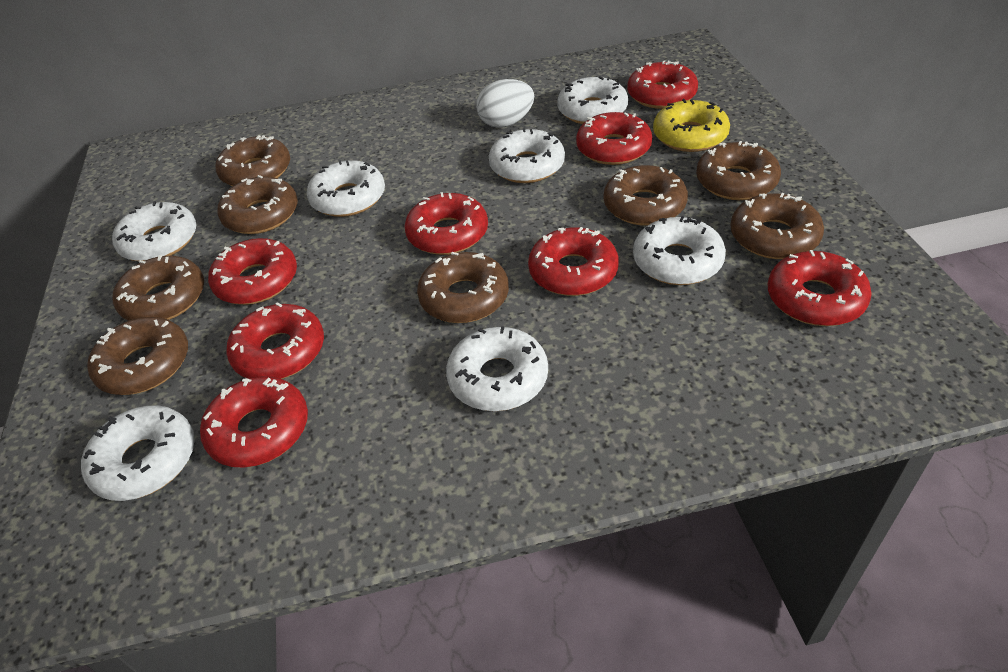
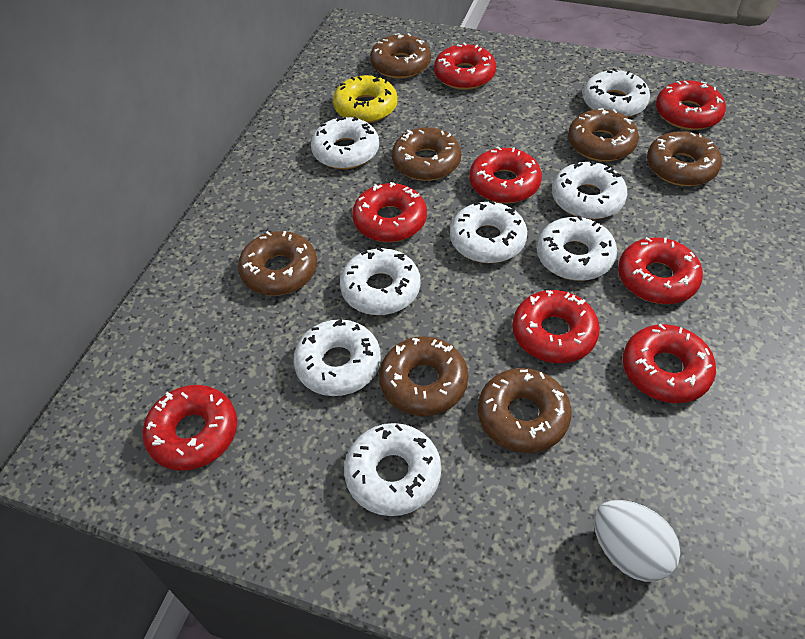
brown donut: [87,317,188,395] [113,255,204,321] [215,135,290,186] [218,175,298,234] [417,252,509,323] [604,165,688,226] [696,141,781,200] [730,193,824,259] = 8 -> [238,231,317,296] [370,33,431,79] [379,336,468,416] [392,127,461,181] [478,368,572,453] [568,108,639,161] [647,131,722,186] = 7
white donut: [81,405,195,501] [112,201,196,261] [307,160,385,217] [446,326,548,411] [489,128,565,183] [557,76,628,124] [633,216,726,285] = 7 -> [293,319,381,396] [311,116,379,169] [340,247,420,315] [344,423,441,516] [450,200,527,263] [537,215,617,281] [552,161,628,219] [583,68,650,117] = 8

